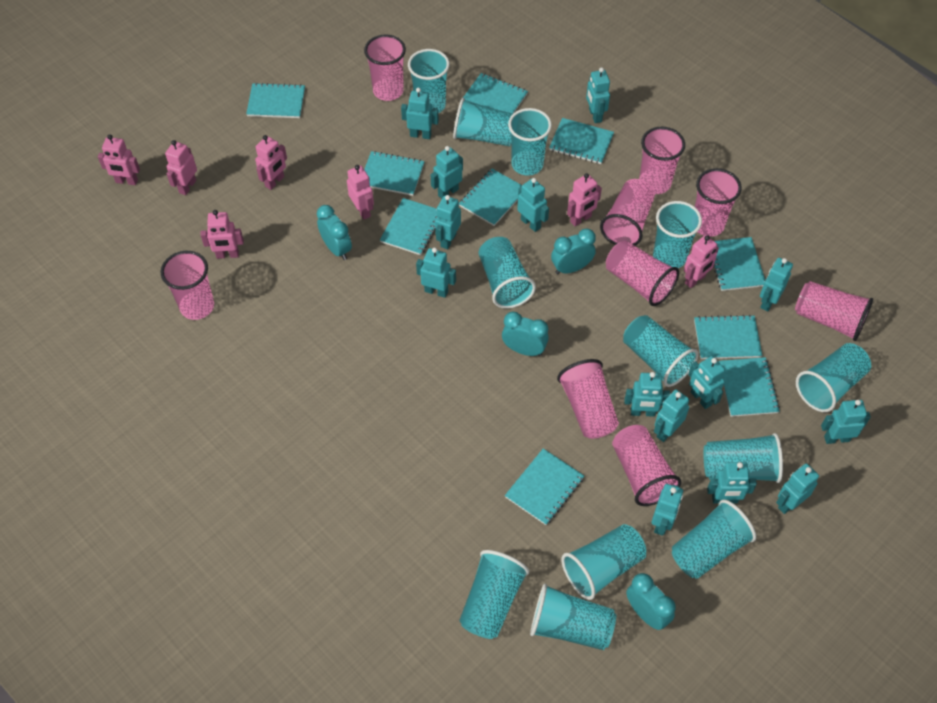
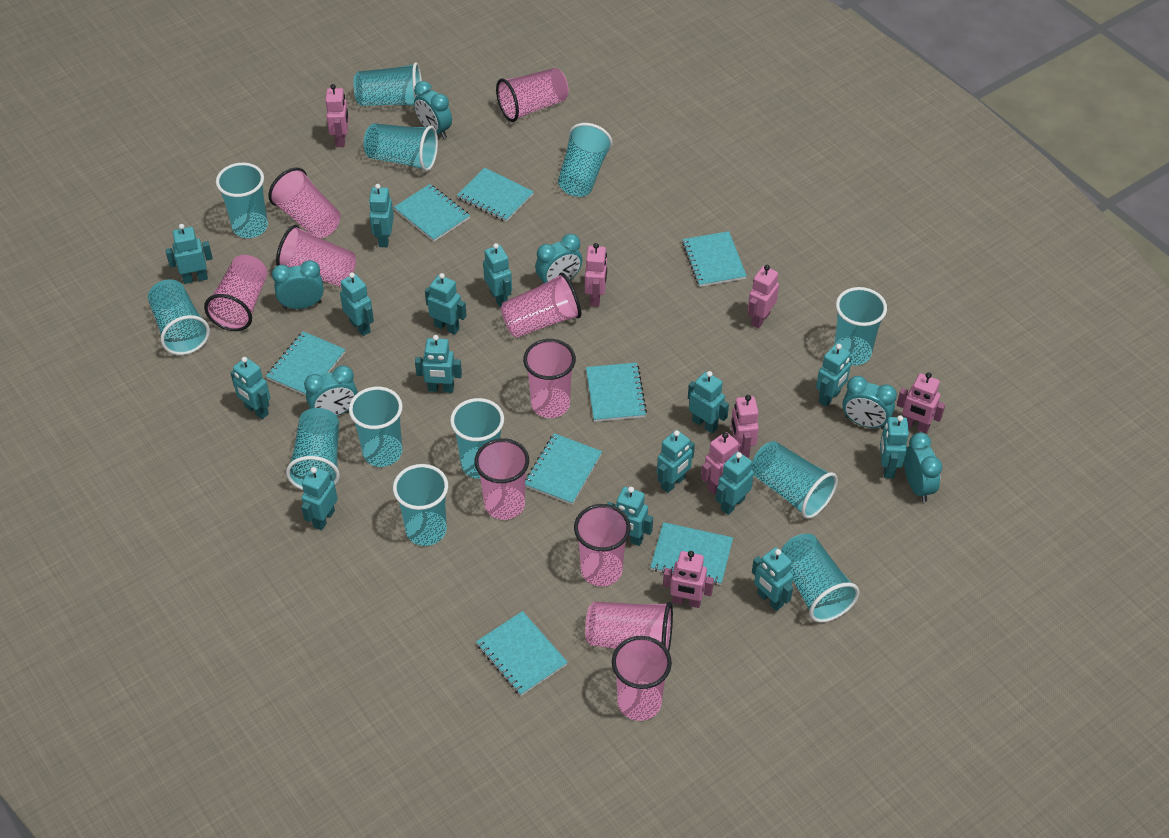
pink cup: [161,251,214,320] [364,35,406,101] [557,359,619,439] [600,179,655,246] [606,241,679,306] [612,425,681,506] [639,127,685,194] [695,168,742,237] [795,281,873,341] = 9 -> [204,255,268,331] [268,167,341,238] [276,225,356,287] [474,438,529,520] [496,68,569,122] [501,272,581,338] [523,339,576,418] [574,504,631,587] [585,602,673,651] [612,636,672,721] = 10
turquoise clock: [317,205,352,260] [502,312,549,356] [551,228,596,274] [626,573,676,630] = 4 -> [272,260,324,309] [304,365,358,416] [414,81,452,139] [535,234,582,283] [842,376,897,429] [904,432,942,502] = 6
turquoise notebook: [246,83,305,118] [364,151,425,196] [380,198,437,255] [459,169,522,226] [463,73,528,114] [505,448,584,525] [549,118,614,164] [694,315,762,359] [713,237,765,291] [719,357,780,417] = 10 -> [266,331,346,396] [394,184,470,242] [457,168,534,222] [476,611,568,696] [525,433,602,505] [586,363,647,422] [650,522,733,585] [682,231,747,287] = 8
turquoise robot: [401,88,439,139] [416,248,456,298] [431,146,463,199] [435,195,461,249] [517,178,549,232] [586,67,610,123] [624,372,670,417] [651,484,683,536] [654,389,689,442] [688,356,725,409] [707,462,757,504] [760,258,793,311] [776,464,819,514] [821,400,871,444] = 14 -> [165,224,213,284] [231,357,270,419] [301,467,338,530] [340,273,374,336] [369,184,394,247] [415,335,462,393] [425,273,467,335] [483,243,512,307] [607,487,653,546] [657,430,695,493] [688,371,729,433] [716,452,754,515] [752,547,793,611] [816,344,852,407] [880,415,909,479] = 15

